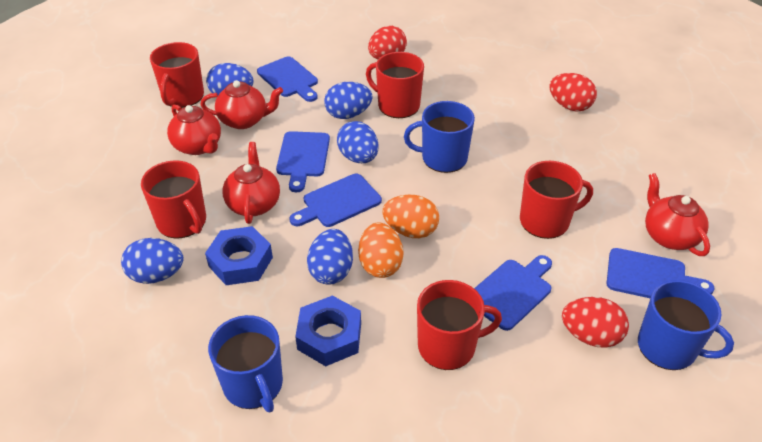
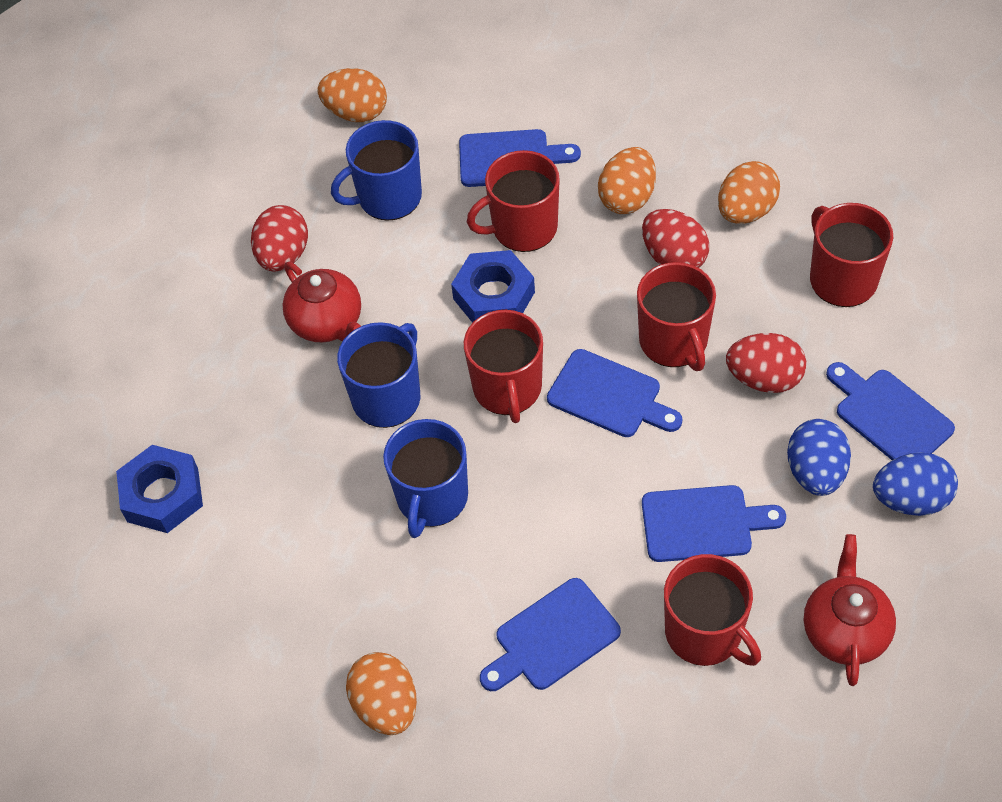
blue egg: [121,238,183,284] [206,63,254,95] [307,229,353,285] [324,82,372,119] [337,121,379,163] = 5 -> [787,419,851,496] [873,452,958,516] = 2
orange egg: [358,223,404,278] [382,194,439,238] = 2 -> [317,68,387,122] [346,652,417,735] [598,147,656,214] [718,161,780,224] = 4
red teapot: [167,105,221,155] [201,80,283,129] [222,142,280,224] [645,173,710,256] = 4 -> [282,262,361,342] [804,534,896,686] = 2

